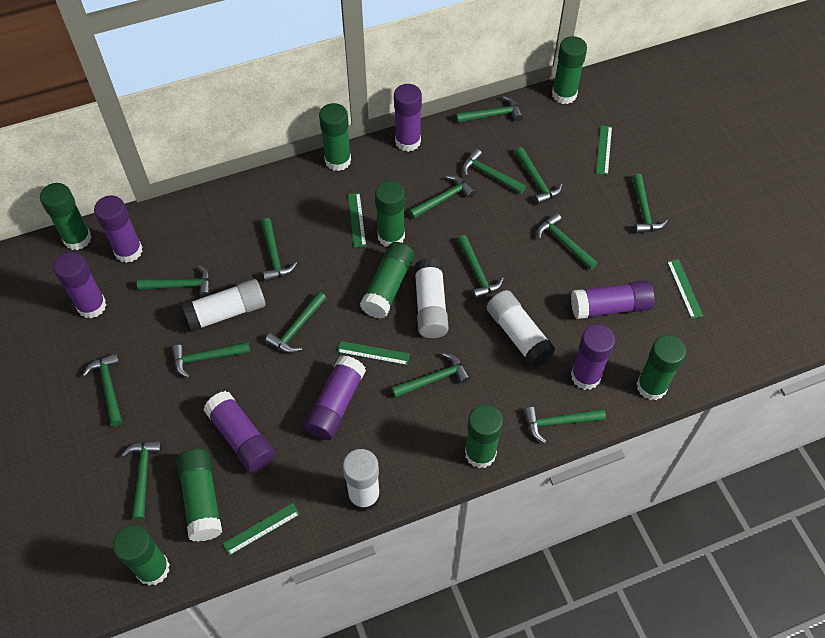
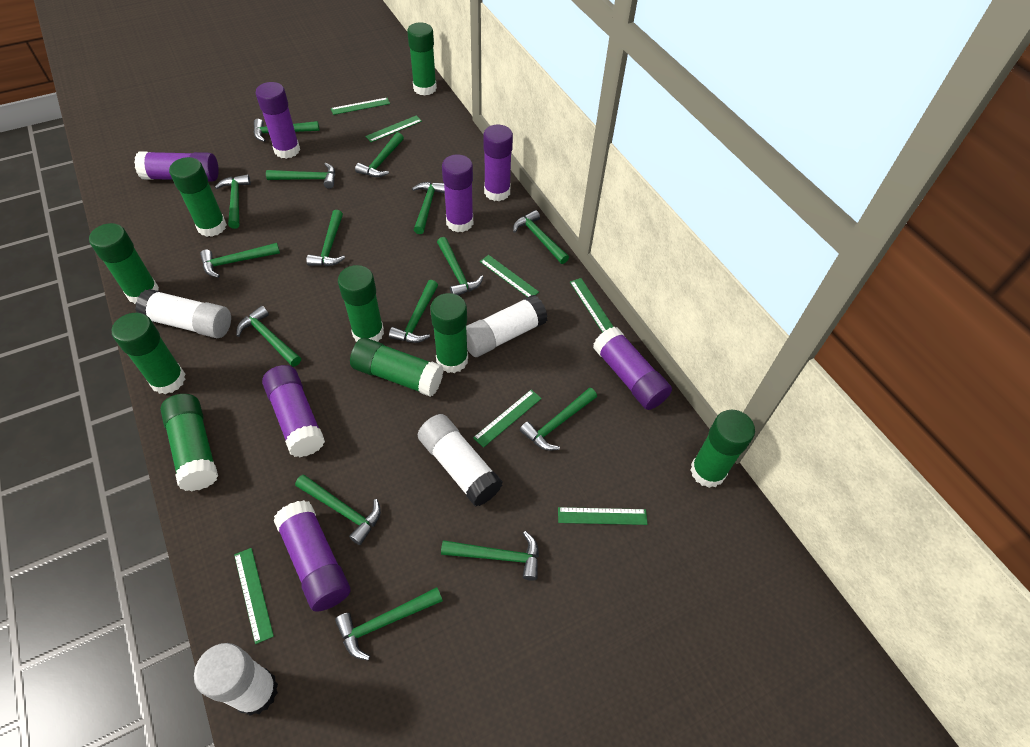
green ruler: [223,503,300,556] [337,341,410,365] [348,193,366,247] [596,125,612,175] [667,259,703,319] = 5 -> [234,548,274,644] [331,98,390,115] [365,116,422,142] [473,390,542,448] [480,255,539,297] [558,507,648,525] [570,278,614,333] = 7

